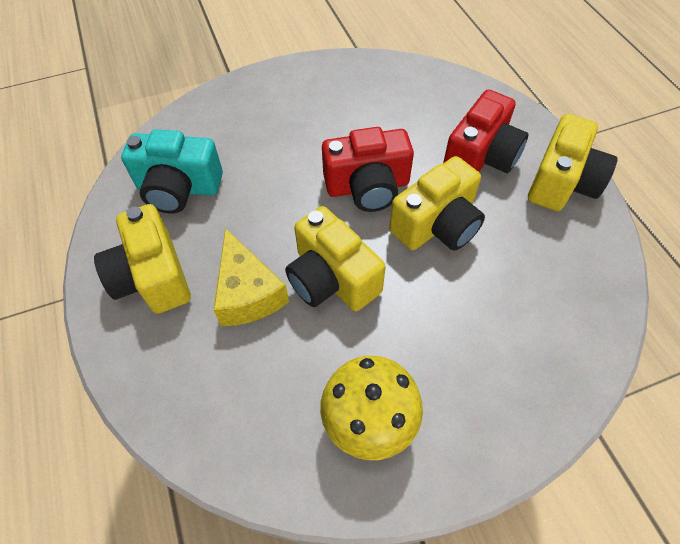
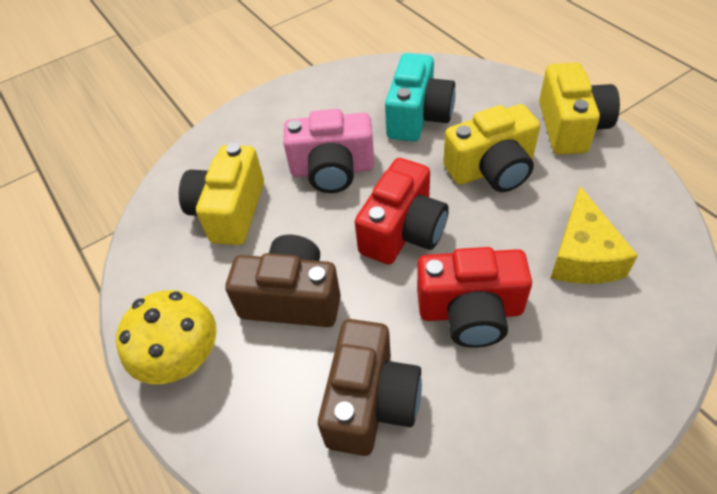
brown camera: none = 0 -> [225,235,341,327] [318,319,422,456] = 2
pink camera: none = 0 -> [283,109,374,193] = 1
yellow camera: [94,204,191,314] [285,206,386,311] [389,156,485,251] [528,114,617,211] = 4 -> [179,143,264,245] [443,104,540,192] [539,62,620,155] = 3

